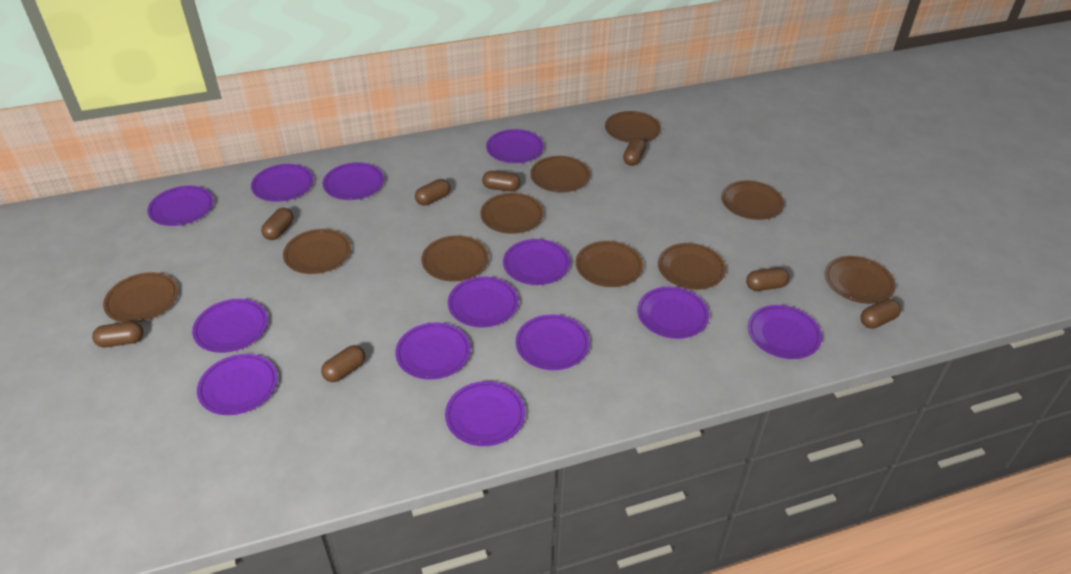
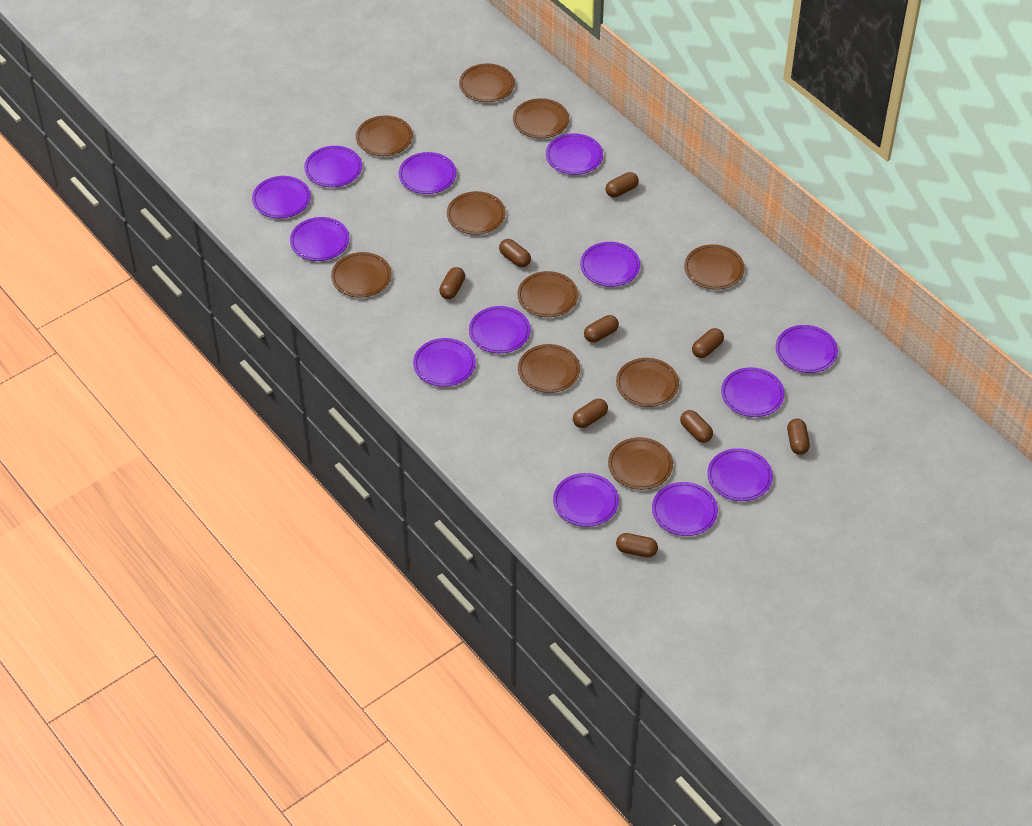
brown capsule: [92,322,143,347] [261,208,294,240] [321,345,366,382] [415,179,451,206] [482,171,521,192] [623,137,646,166] [746,267,789,291] [861,299,901,329] = 8 -> [439,267,465,299] [499,239,531,267] [573,399,608,428] [584,315,619,342] [605,172,639,197] [616,533,658,558] [680,410,713,443] [692,328,724,358] [787,418,810,455] = 9

